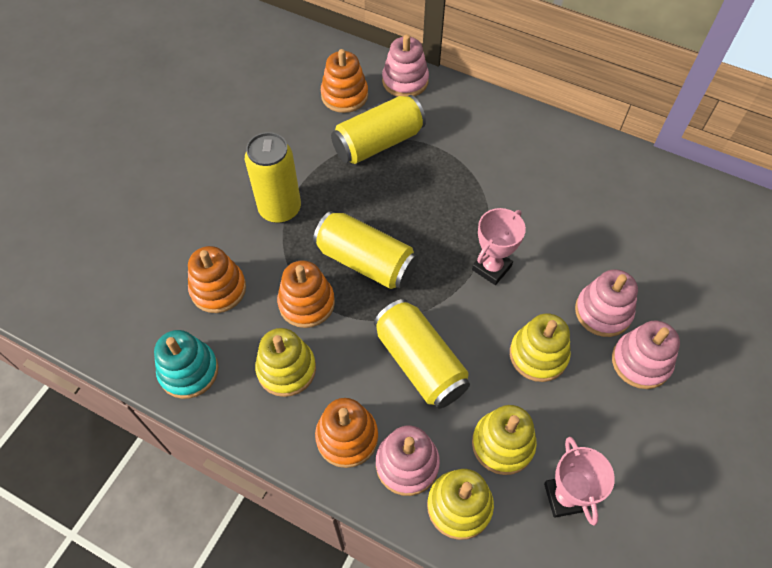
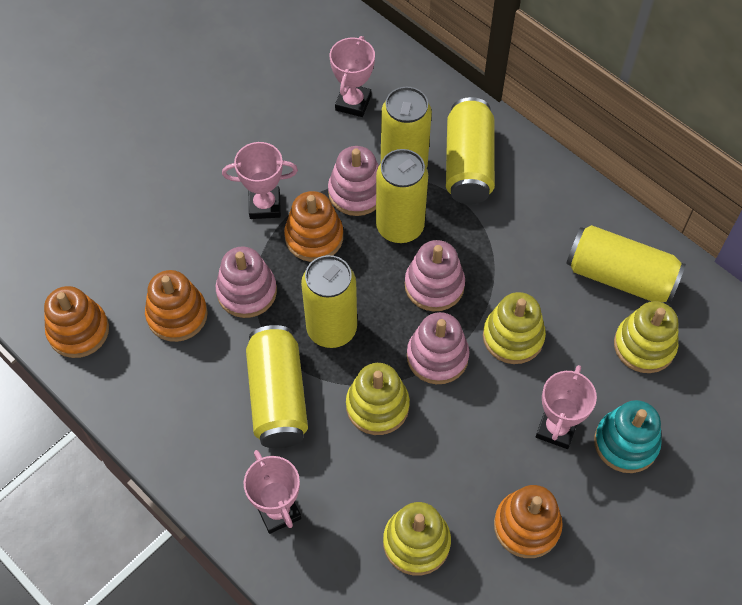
pink trophy: [472,208,526,285] [544,437,615,526] = 2 -> [222,142,298,219] [244,450,301,534] [330,36,375,117] [536,365,597,449] = 4
yellow can: [245,132,301,223] [313,211,418,289] [331,95,426,164] [374,299,470,409] = 4 -> [246,325,308,448] [301,255,357,348] [376,149,428,243] [381,87,432,168] [446,97,495,204] [566,225,686,304] = 6

